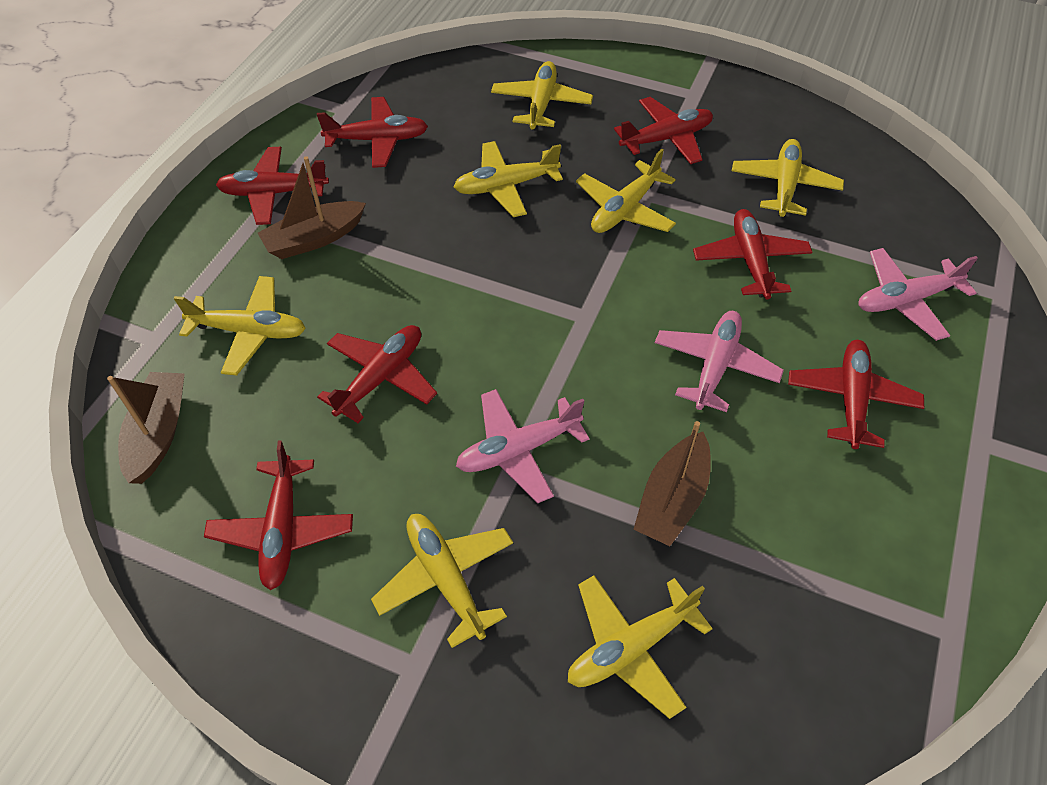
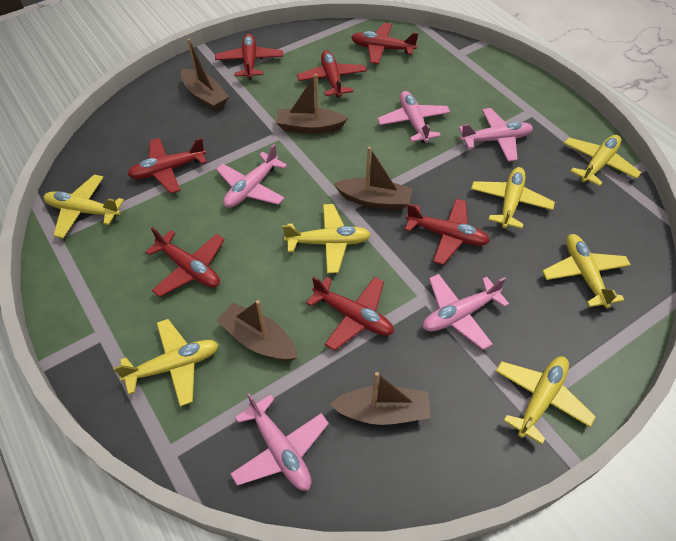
brown boat: [107,372,185,484] [258,156,366,259] [633,421,711,546] = 3 -> [181,39,229,111] [216,300,298,361] [276,74,348,134] [330,372,431,425] [334,147,413,210] = 5
pink plane: [456,389,590,503] [655,311,784,412] [858,248,978,341] = 3 -> [216,144,287,208] [230,393,329,491] [377,91,450,143] [423,274,509,350] [459,108,533,162] = 5

